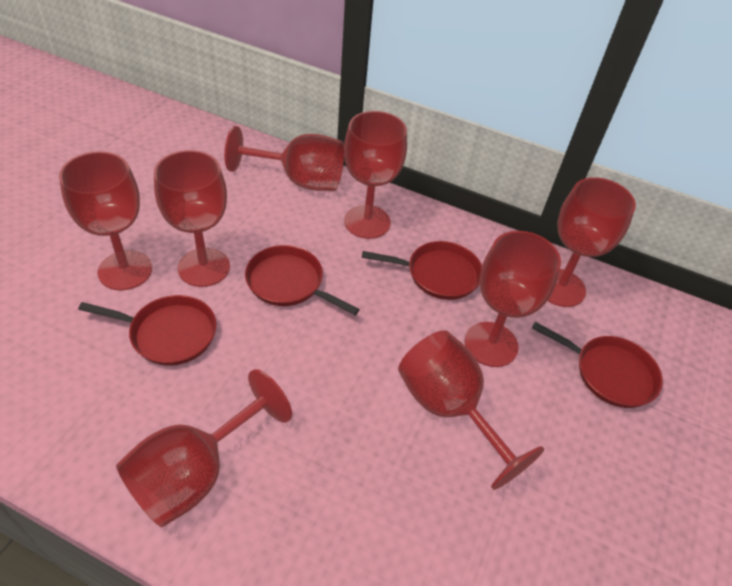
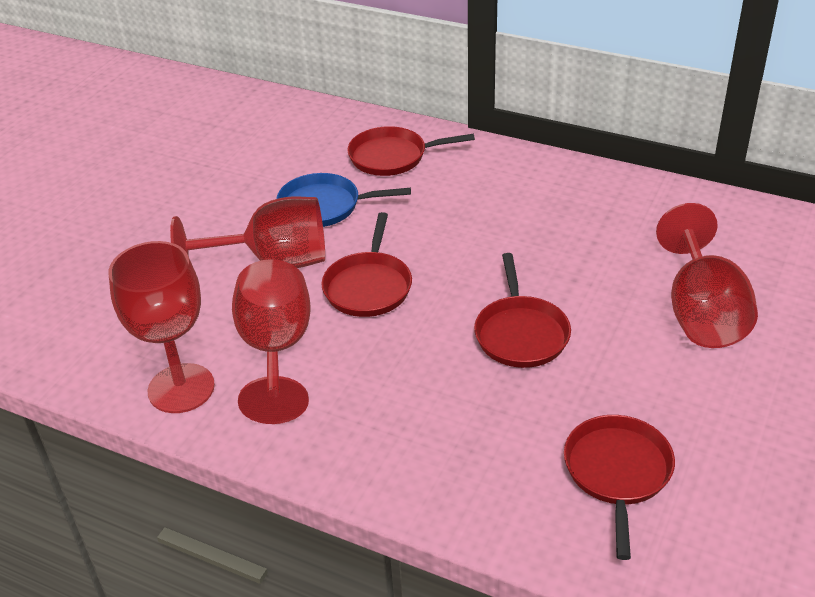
blue pan: none = 0 -> [276,173,411,227] = 1
red goblet: [59,151,152,290] [116,369,292,527] [154,150,230,287] [224,126,344,191] [344,111,407,239] [398,330,544,490] [464,231,561,367] [548,177,636,307] = 8 -> [109,241,215,413] [170,197,325,268] [232,259,311,424] [656,203,758,348] = 4

